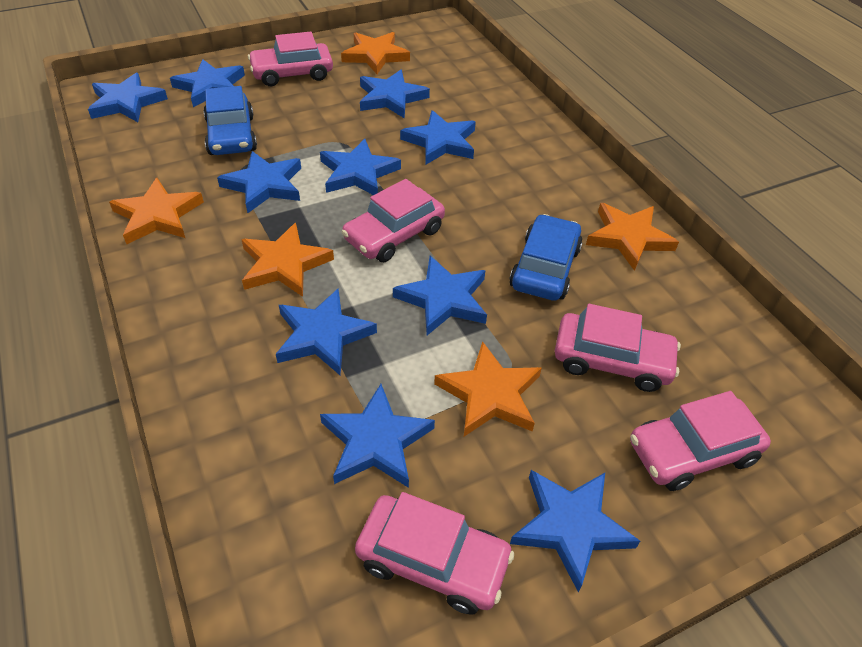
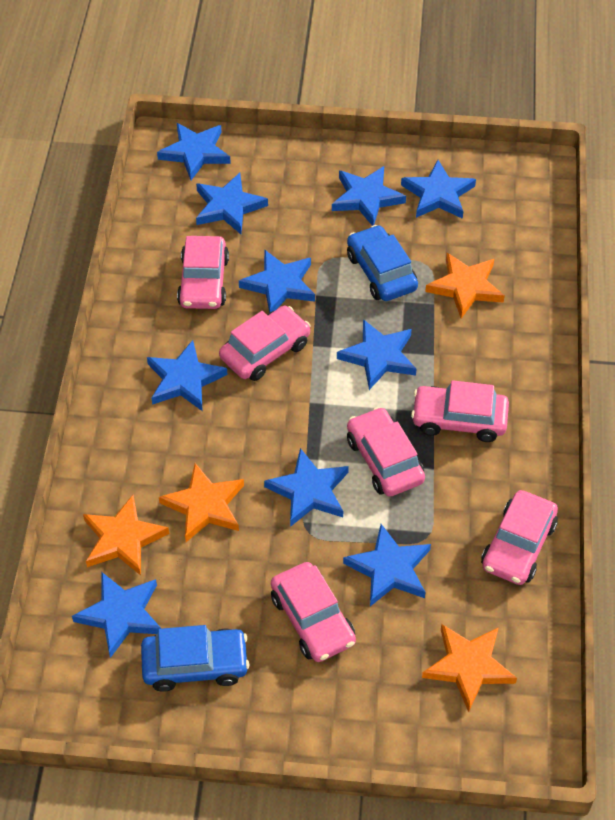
orange star: [109,178,204,244] [241,223,334,297] [341,32,410,74] [434,341,542,436] [586,203,679,271] = 5 -> [83,495,169,575] [159,463,244,542] [422,624,517,712] [425,253,505,319] = 4
pink car: [248,31,333,86] [342,179,445,262] [355,492,514,615] [555,304,681,392] [630,391,771,491] = 5 -> [177,236,229,309] [219,306,311,381] [271,562,356,662] [347,407,425,497] [411,380,509,442] [481,490,558,585] = 6

